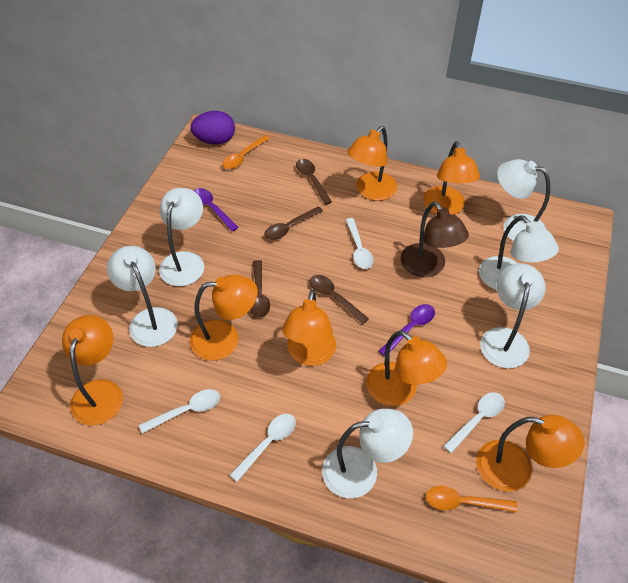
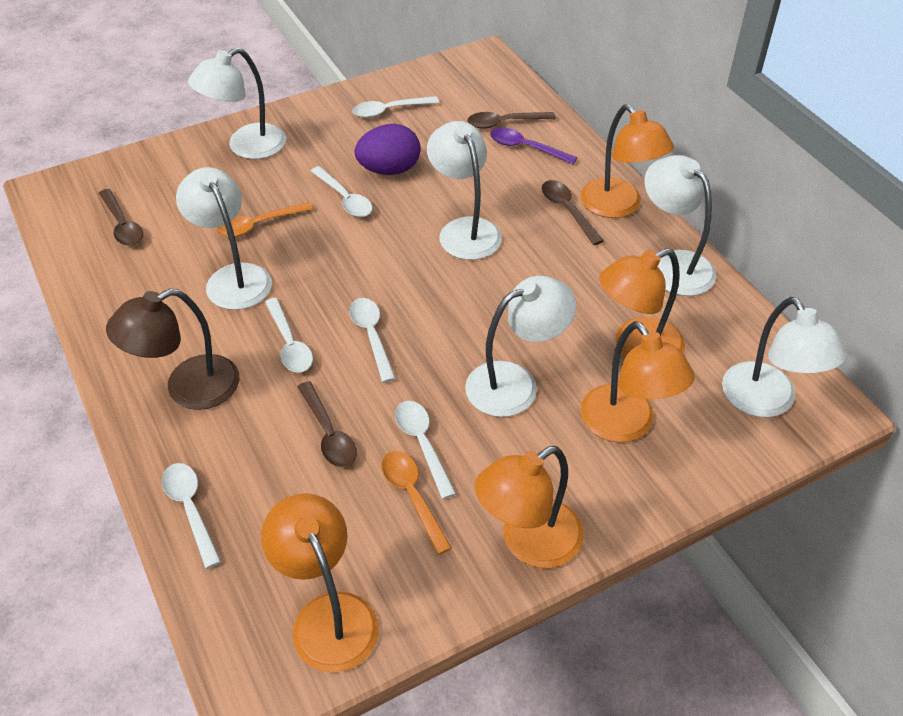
orange lamp: [62,315,123,425] [190,274,258,361] [282,289,336,366] [347,126,397,201] [366,330,447,406] [423,141,480,215] [476,415,584,491] = 7 -> [261,493,379,673] [474,446,584,568] [581,104,674,218] [581,321,695,443] [599,248,685,357] = 5
purple spoon: [194,188,238,231] [379,304,435,356] = 2 -> [490,128,577,164] = 1
white spoon: [139,389,220,434] [230,414,296,482] [346,218,374,269] [443,392,505,453] = 4 -> [162,463,221,569] [265,298,313,373] [311,166,372,217] [349,298,396,383] [352,96,439,118] [395,401,456,499] = 6

